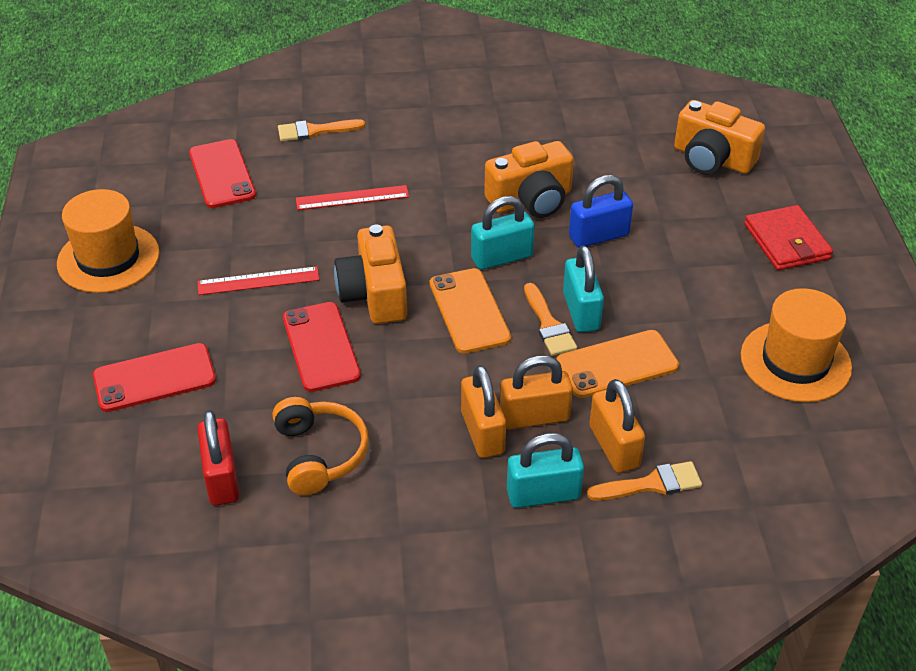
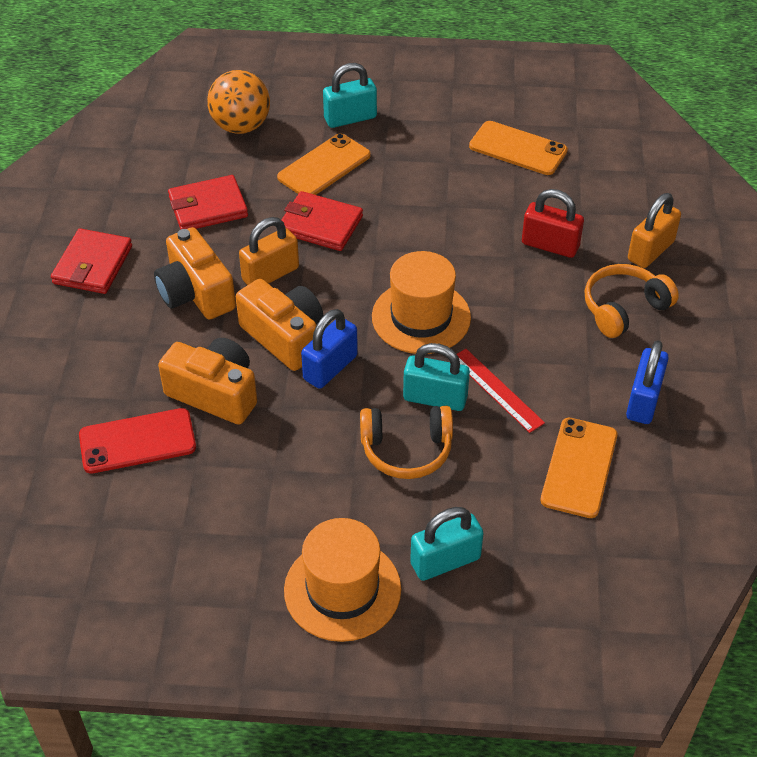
blue padlock: [569,175,633,248] = 1 -> [301,309,358,389] [626,340,669,424] = 2
orange ball: none = 0 -> [207,70,270,134] = 1
orange brush: [278,119,365,141] [524,283,577,356] [587,461,702,501] = 3 -> none = 0
orange headphones: [273,397,369,495] = 1 -> [360,406,453,479] [585,264,679,338] = 2
orange padlock: [461,365,506,458] [500,355,573,429] [589,379,645,473] = 3 -> [239,217,299,285] [628,193,681,268] = 2
orange phone: [430,268,511,354] [556,330,679,398] = 2 -> [277,133,371,195] [469,121,568,175] [541,418,617,518] = 3
red phone: [93,343,216,412] [189,139,256,208] [283,302,361,392] = 3 -> [79,408,196,474] = 1
red ruler: [197,266,320,295] [296,185,409,210] = 2 -> [457,349,545,433] = 1
red wallet: [744,205,833,271] = 1 -> [51,228,132,294] [168,175,248,230] [281,191,363,251] = 3

